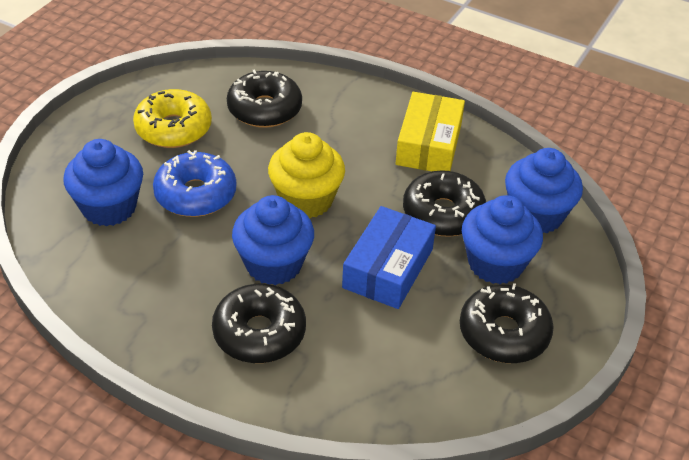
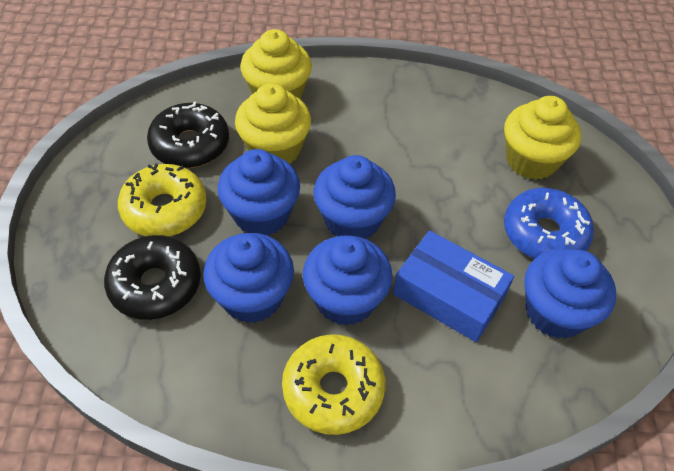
black donut: [212,284,306,363] [227,69,302,128] [403,170,486,237] [460,283,554,363] = 4 -> [104,235,201,320] [147,102,229,168] = 2
blue cupcake: [63,139,143,226] [232,195,314,285] [462,195,543,284] [505,148,583,233] = 4 -> [203,233,294,323] [218,149,300,235] [303,235,393,326] [314,155,396,239] [524,248,616,339] = 5
yellow box: [396,92,465,171] = 1 -> none = 0
yellow cupcake: [268,132,345,218] = 1 -> [235,83,311,164] [241,29,312,99] [504,96,581,180] = 3
yellow donut: [133,89,212,148] = 1 -> [118,164,207,237] [282,334,385,435] = 2

